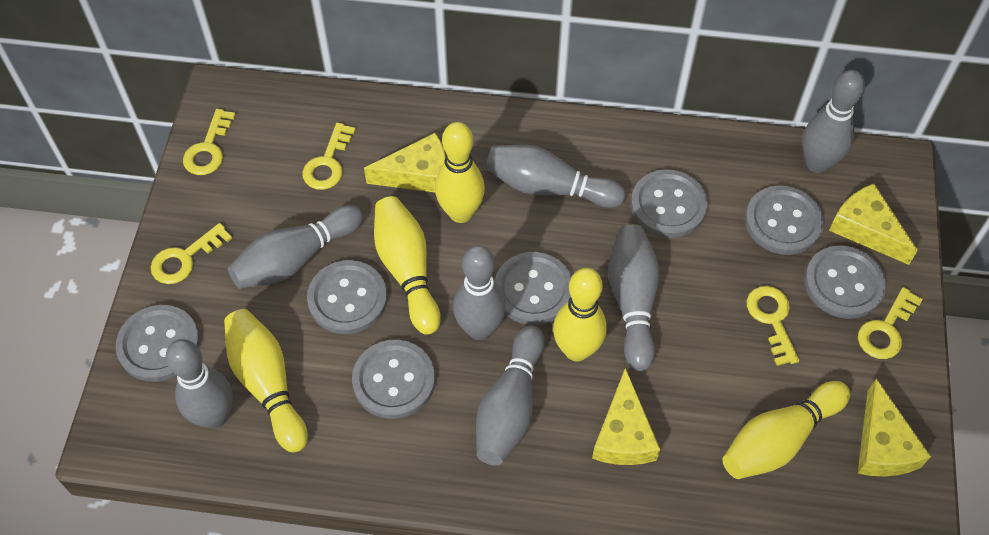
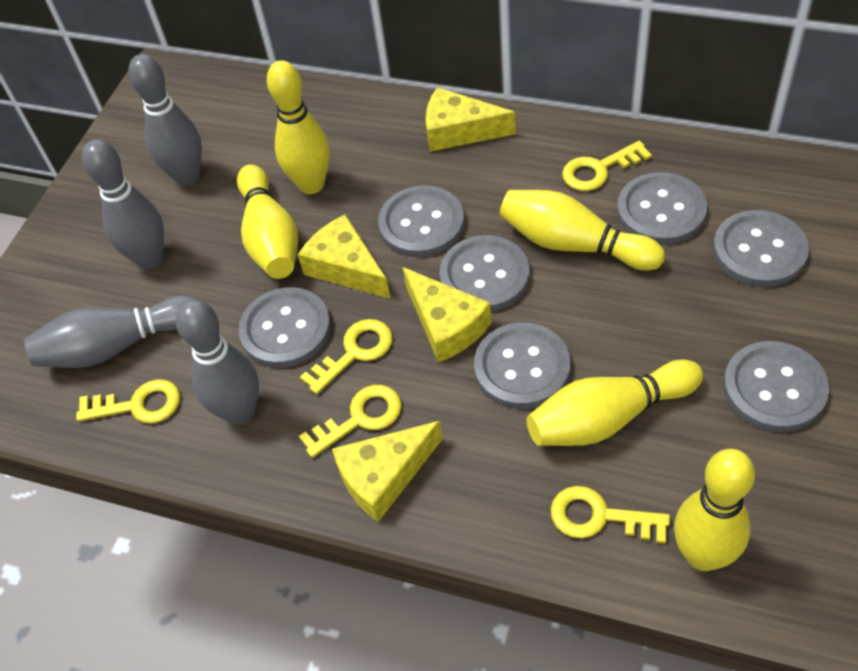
grey bowling pin: [165,339,233,429] [228,205,363,289] [453,245,506,340] [476,326,545,466] [485,145,626,208] [608,224,660,371] [802,70,865,173] = 7 -> [24,295,198,368] [82,139,164,269] [128,54,202,186] [176,299,259,425] = 4

